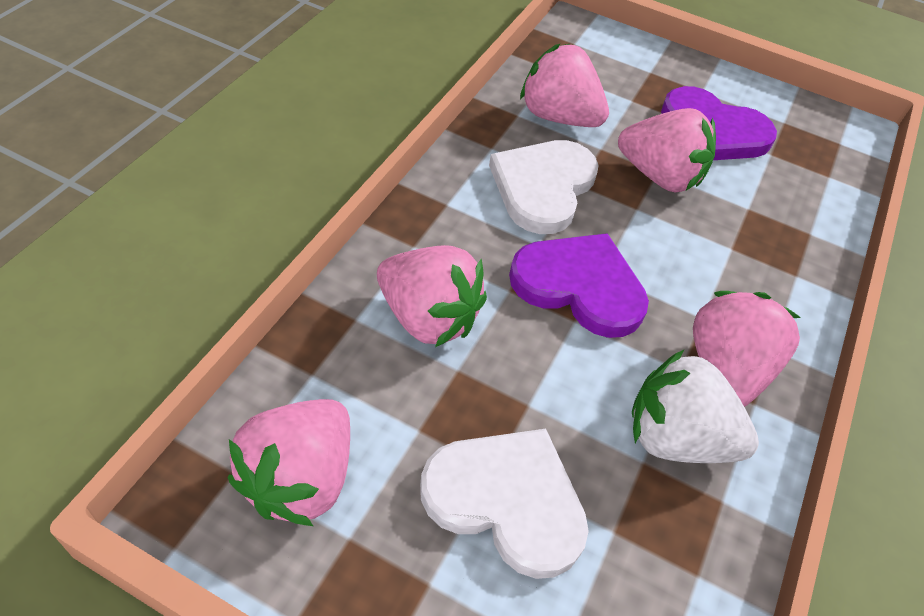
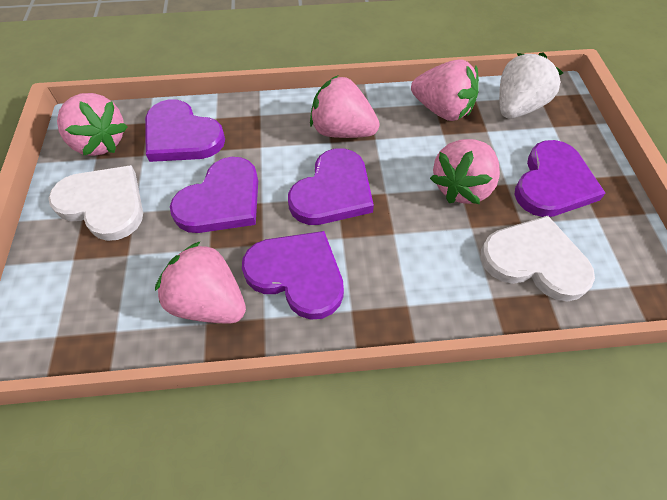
purple heart: [509,233,649,338] [661,86,777,160] = 2 -> [145,99,225,162] [170,157,258,233] [242,231,344,320] [288,148,374,225] [515,140,606,217] = 5

